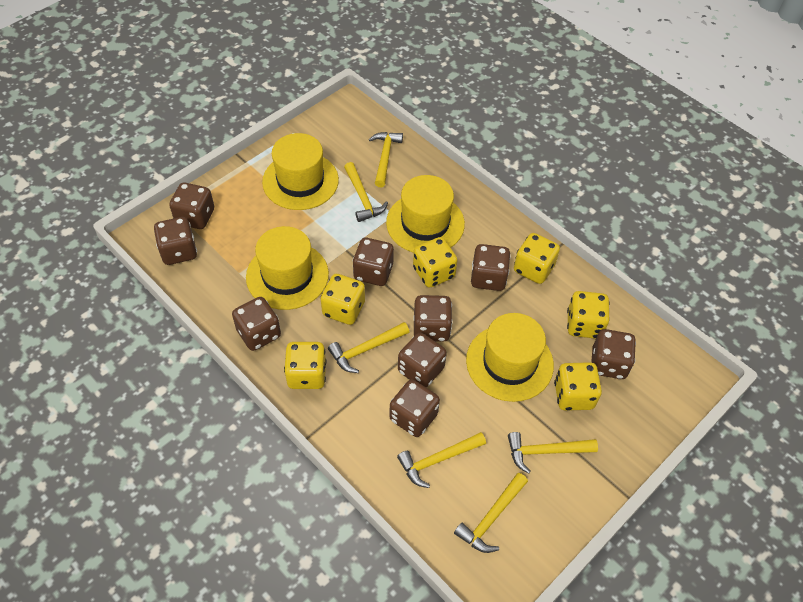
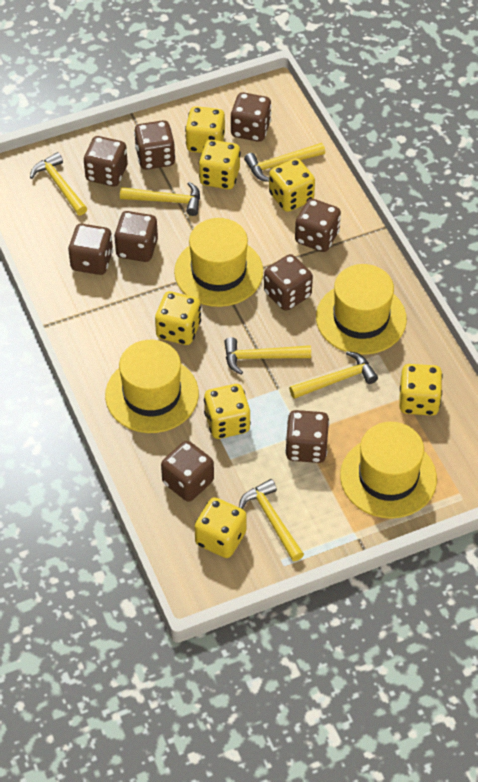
yellow dice: [284,342,326,389] [321,274,365,325] [413,237,457,288] [514,233,560,284] [554,362,602,411] [567,291,610,339] = 6 -> [155,291,201,345] [185,106,225,153] [194,497,247,558] [199,140,241,189] [204,384,251,439] [269,158,315,212] [399,364,443,415] = 7

